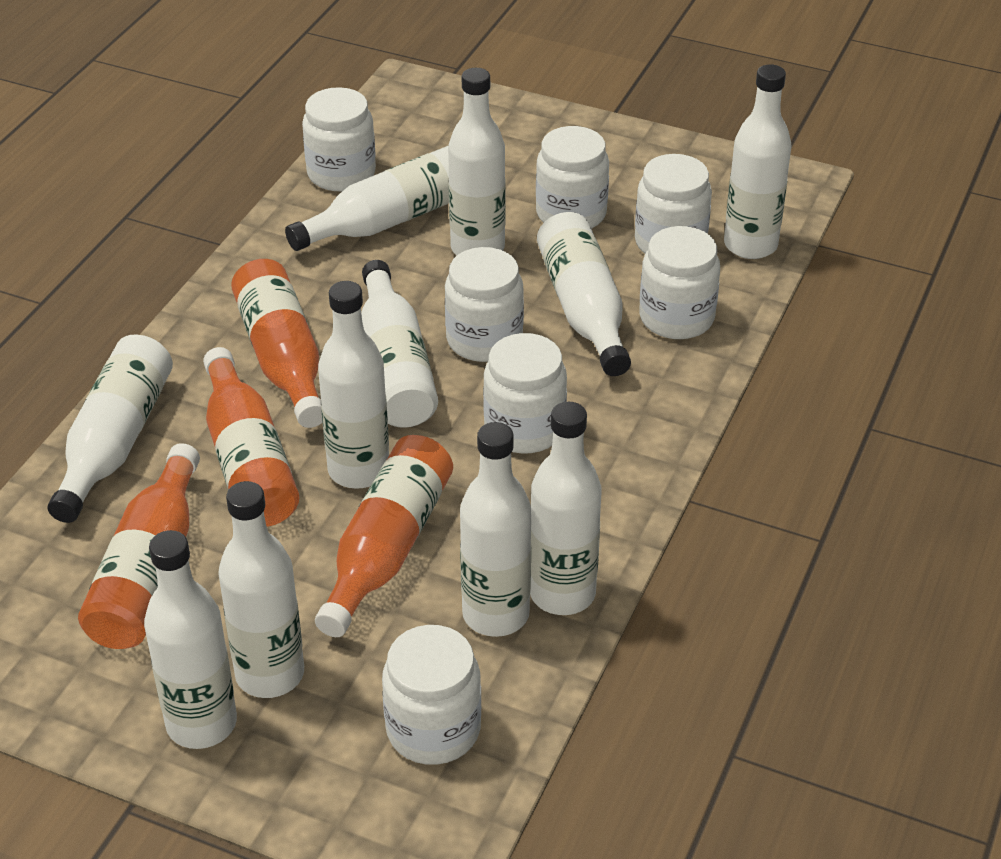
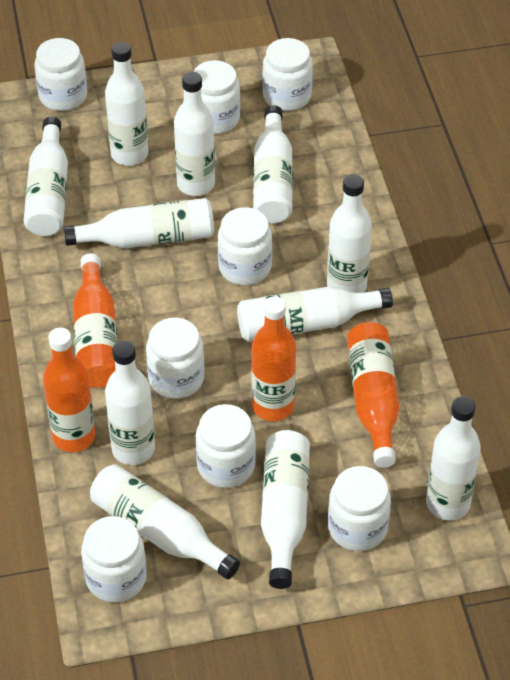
white jar: [302,87,376,191] [382,625,481,765] [445,247,524,362] [483,333,567,454] [536,126,609,229] [635,154,712,253] [639,226,720,339] = 7 -> [35,38,87,111] [81,516,147,603] [146,318,204,399] [193,60,240,134] [196,404,256,488] [218,207,272,285] [262,38,313,111] [328,466,391,551] = 8

